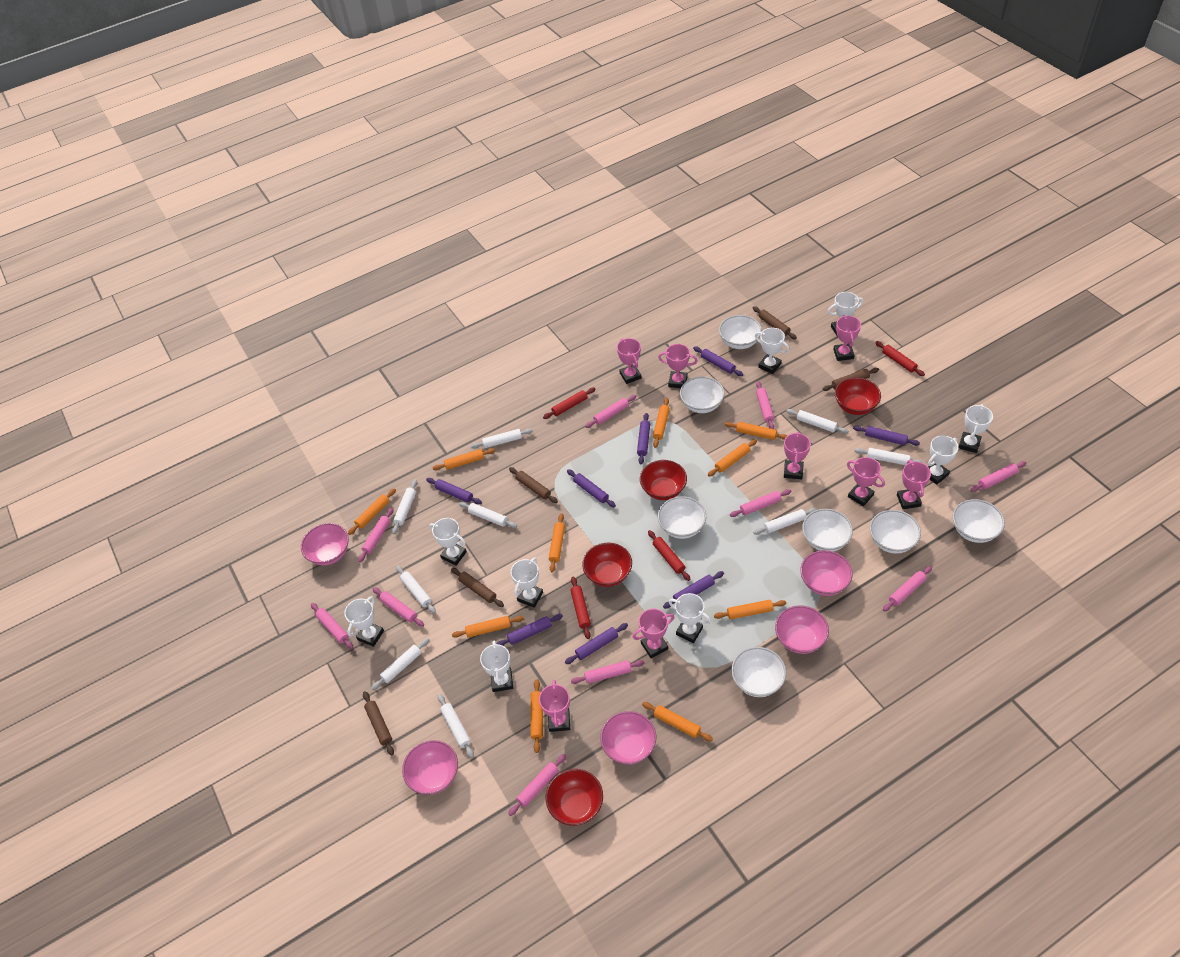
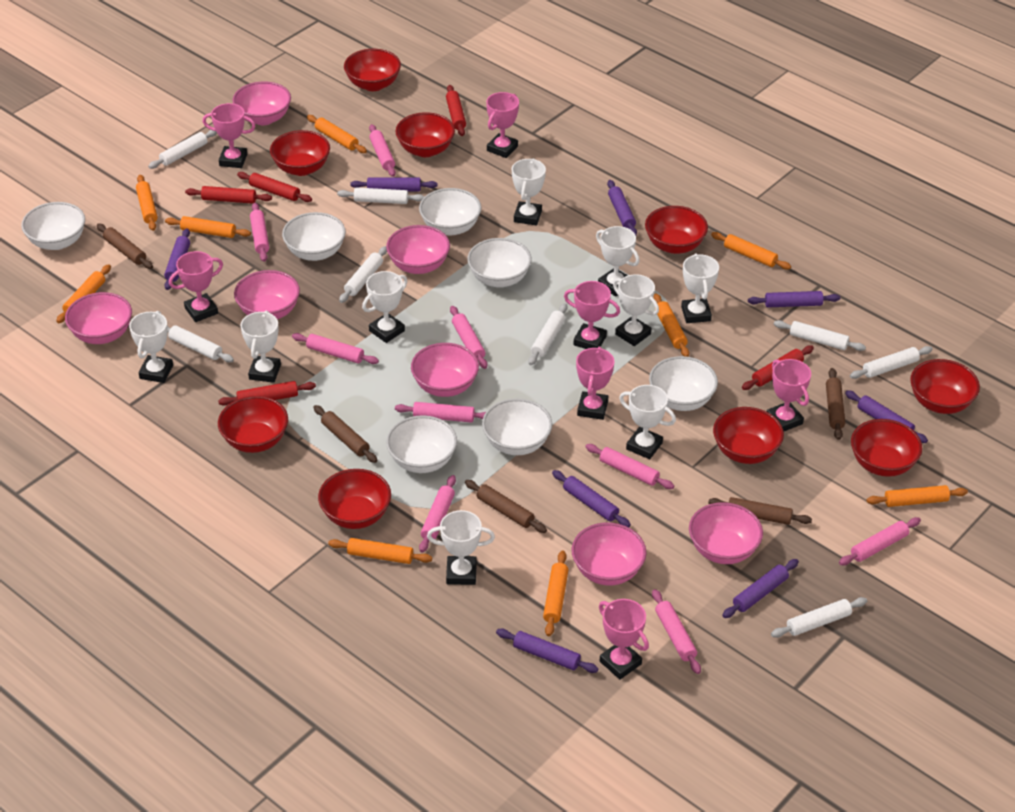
orange rolling pin: [348,488,396,535] [432,448,495,470] [452,616,524,638] [531,679,543,753] [549,513,565,572] [642,702,713,741] [653,398,670,448] [708,439,757,477] [714,600,786,619] [725,422,787,440] = 10 -> [56,264,111,323] [136,175,158,231] [165,216,251,238] [307,115,367,153] [328,538,432,564] [543,551,568,636] [653,293,689,357] [711,232,791,270] [867,485,968,507] = 9
pink bowl: [301,523,349,565] [402,740,458,795] [600,711,656,765] [775,606,829,654] [800,550,853,596] = 5 -> [65,292,132,344] [232,81,291,125] [234,270,300,319] [386,225,450,274] [411,343,479,397] [571,523,647,585] [689,502,763,564] = 7
pink rolling pin: [311,603,354,649] [358,508,394,562] [373,587,424,627] [508,754,566,816] [571,660,645,684] [585,395,637,428] [730,489,791,517] [756,381,774,429] [883,566,932,612] [970,461,1026,492] = 10 -> [250,203,269,262] [292,333,379,364] [369,124,396,177] [395,402,486,423] [419,475,456,553] [450,306,488,369] [585,444,674,489] [652,589,701,674] [839,517,921,565] = 9
pink trophy: [539,680,570,732] [617,338,641,384] [632,608,674,658] [658,344,698,388] [784,431,811,479] [833,315,861,361] [847,457,885,506] [897,460,931,509] = 8 -> [169,251,223,322] [203,103,256,168] [486,92,519,158] [564,281,620,349] [576,347,614,420] [599,599,649,679] [767,359,811,431] = 7
red bowl: [546,769,603,826] [582,543,632,587] [640,460,687,500] [835,378,881,415] = 4 -> [218,396,288,453] [270,130,330,176] [318,469,391,529] [344,49,401,91] [395,112,455,157] [645,206,708,254] [713,407,784,464] [851,419,923,477] [910,359,980,414] = 9
red rolling pin: [543,387,596,419] [571,576,591,639] [648,530,690,581] [875,341,925,376] = 4 -> [185,186,272,204] [218,381,316,406] [237,172,312,202] [446,85,466,136] [742,346,814,390] = 5
white rolling pin: [371,638,430,690] [392,480,417,534] [396,565,436,614] [438,694,474,758] [459,502,517,528] [471,428,533,449] [753,508,817,535] [786,409,848,434] [855,448,923,465] = 9 -> [148,130,217,169] [168,325,234,362] [337,187,425,204] [339,246,387,303] [528,303,568,365] [771,597,867,638] [774,320,866,351] [850,346,933,379] = 8

